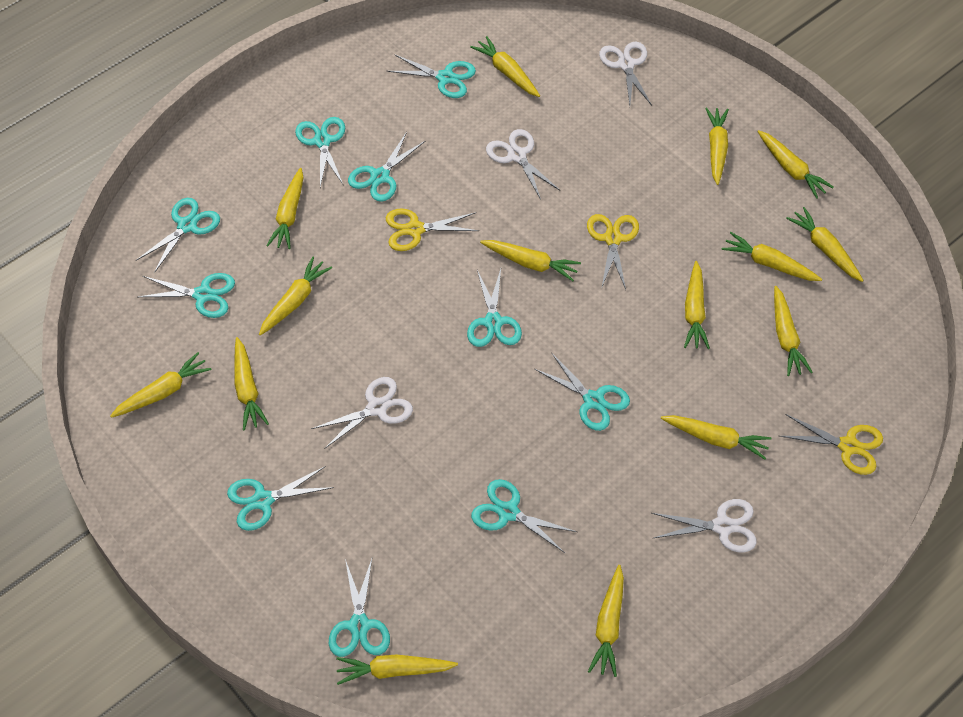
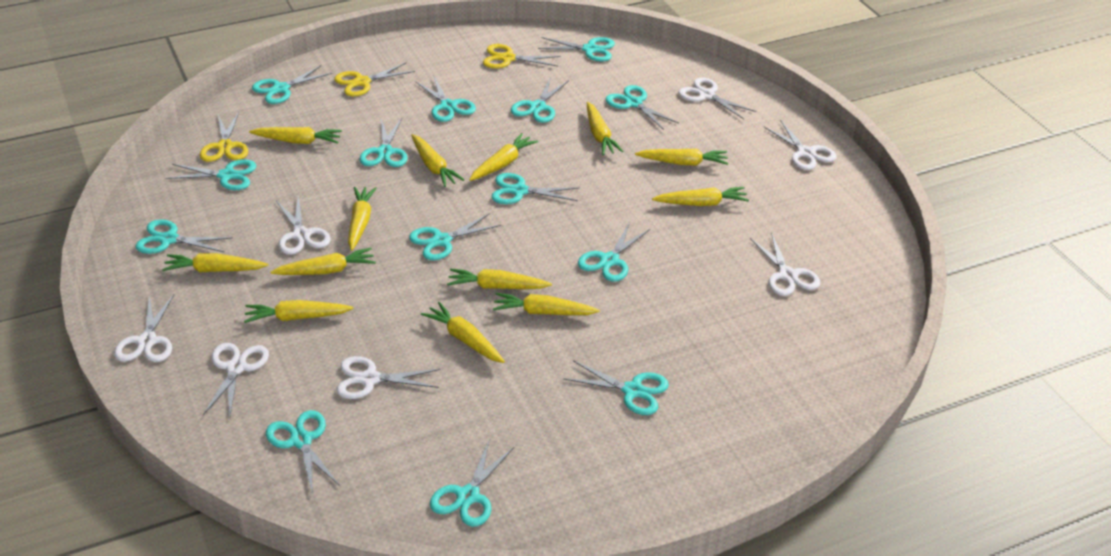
turquoise scissors: [136,198,220,273] [138,273,235,318] [227,466,334,531] [295,117,345,187] [329,559,390,657] [348,132,425,202] [387,54,476,98] [467,269,522,347] [471,479,577,553] [535,352,630,431] = 10 -> [135,219,233,254] [166,159,256,190] [252,65,332,104] [266,410,340,495] [359,118,408,167] [409,213,501,260] [415,77,476,122] [430,441,514,527] [491,173,580,204] [511,78,568,123] [538,37,615,62] [563,360,669,415] [578,222,650,282] [605,85,679,130] = 14
white scissors: [311,377,413,449] [486,129,561,200] [599,42,652,106] [652,499,757,552] = 4 -> [114,294,174,362] [203,343,269,416] [276,195,331,255] [337,356,440,399] [678,77,756,119] [750,232,820,296] [763,120,837,170] = 7
yellow carrot: [110,352,212,418] [234,337,269,431] [259,257,332,336] [266,168,304,249] [336,654,458,685] [470,36,540,97] [480,240,581,281] [588,565,624,677] [661,415,772,459] [684,261,710,349] [705,108,729,185] [721,232,822,281] [758,130,834,199] [774,286,813,376] [786,207,864,282] = 15 -> [162,253,268,272] [244,300,353,323] [249,127,342,144] [270,248,376,275] [348,187,377,250] [411,134,465,187] [421,302,505,363] [447,268,552,289] [469,133,538,181] [493,293,600,315] [587,102,624,155] [635,149,728,166] [652,187,749,206] = 13

